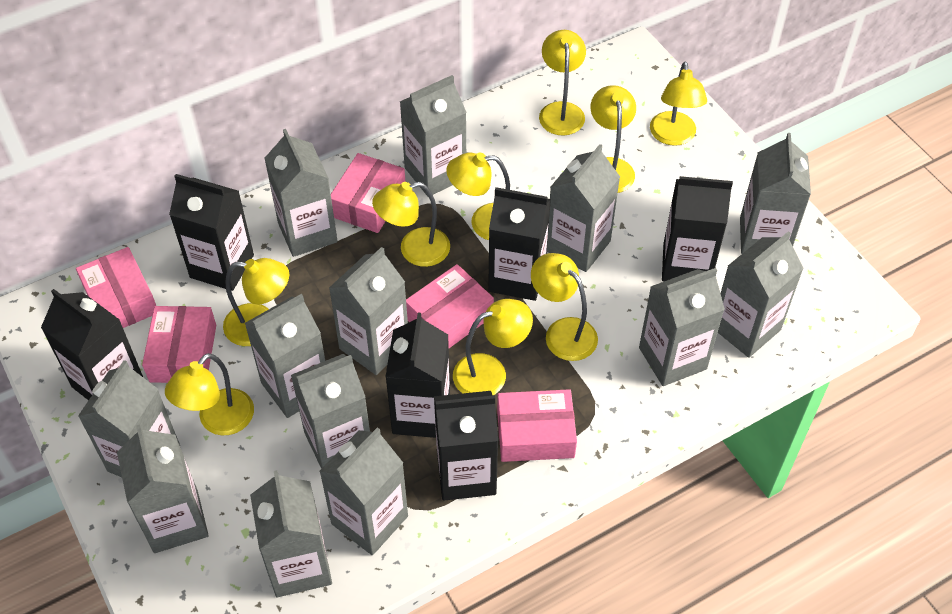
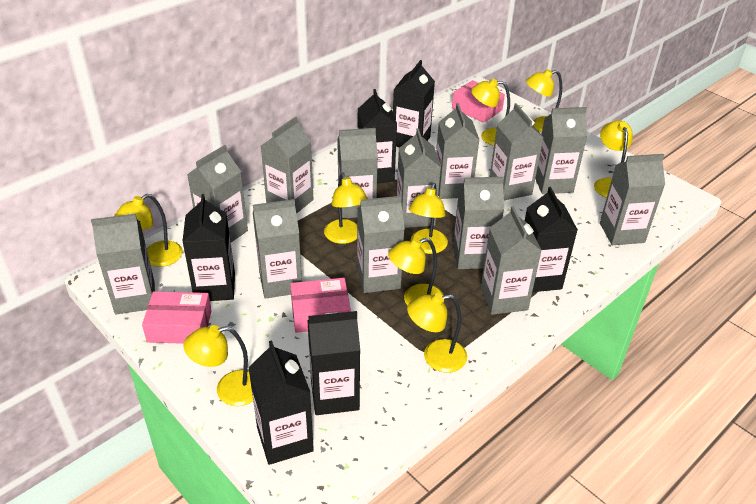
pink box: [76,247,156,328] [142,306,216,383] [331,153,406,233] [406,264,494,348] [497,389,577,462] = 5 -> [142,291,212,344] [290,278,351,333] [452,80,505,123] = 3

